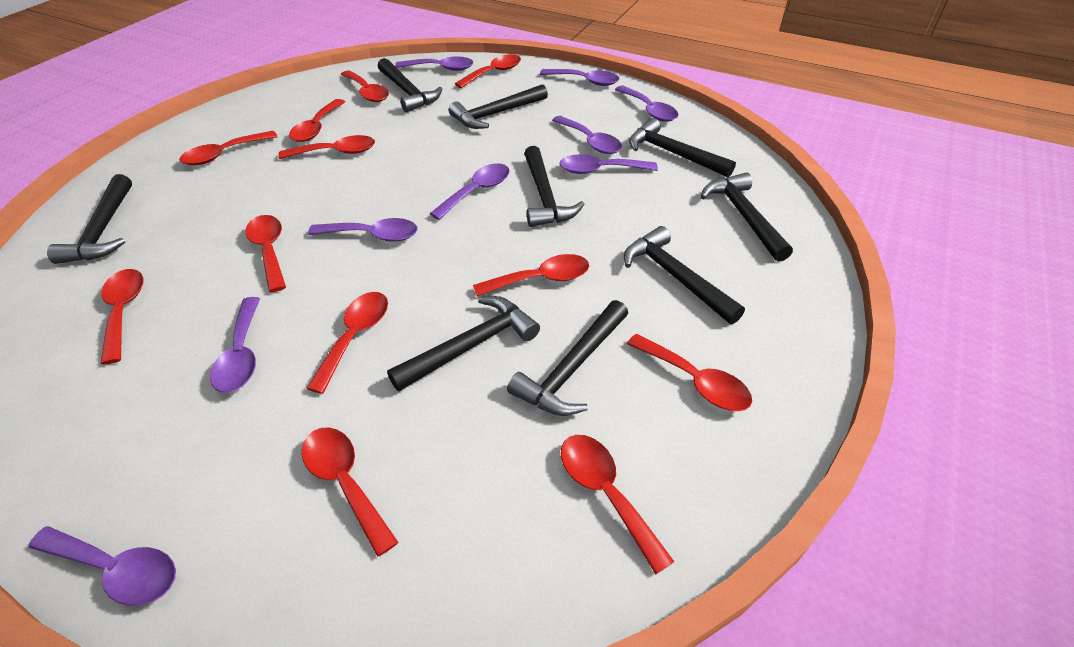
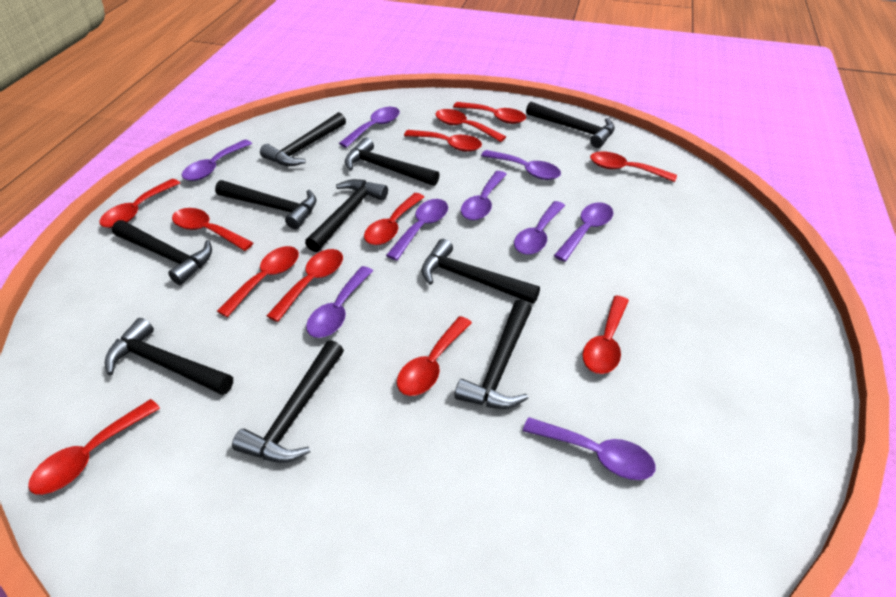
black hammer: [47,174,132,264] [378,58,442,112] [387,296,540,391] [449,84,548,129] [507,300,628,416] [524,146,584,227] [624,226,745,324] [629,118,736,177] [701,172,793,262] = 9 -> [105,318,233,395] [112,220,212,285] [215,180,317,229] [232,340,344,463] [260,112,346,166] [305,179,388,252] [345,137,440,186] [421,239,540,304] [454,299,532,409] [526,102,615,148] = 10

